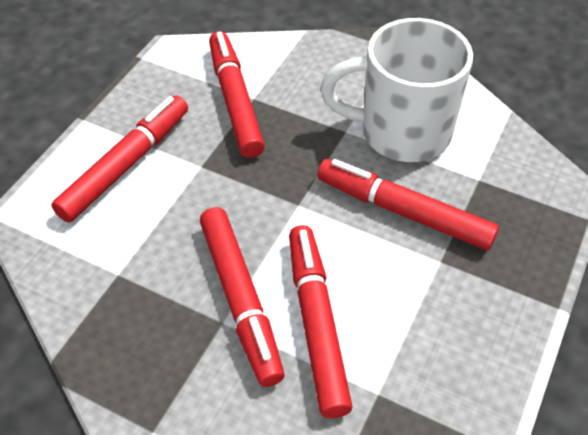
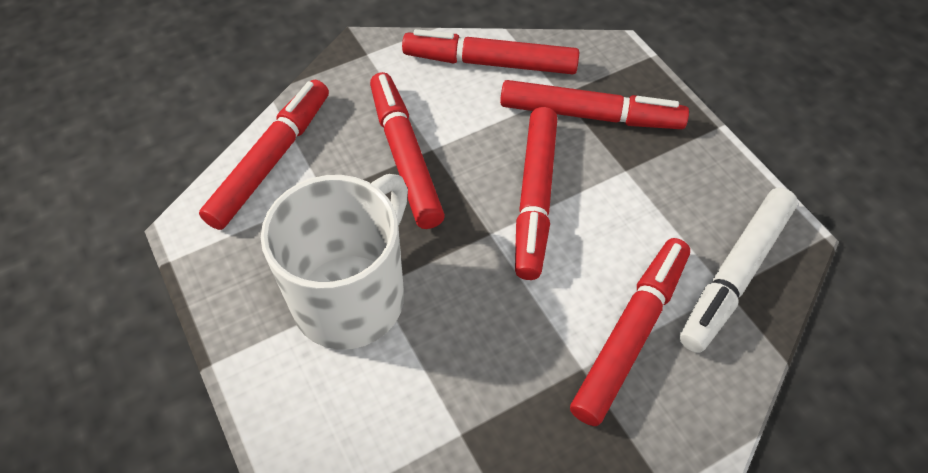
red marker: [51,95,188,222] [200,207,285,387] [209,31,265,158] [289,225,353,418] [317,159,499,250] = 5 -> [199,80,329,230] [370,72,445,229] [402,29,579,74] [500,80,689,129] [515,107,557,280] [570,238,690,426] = 6
white marker: none = 0 -> [679,188,798,353] = 1

